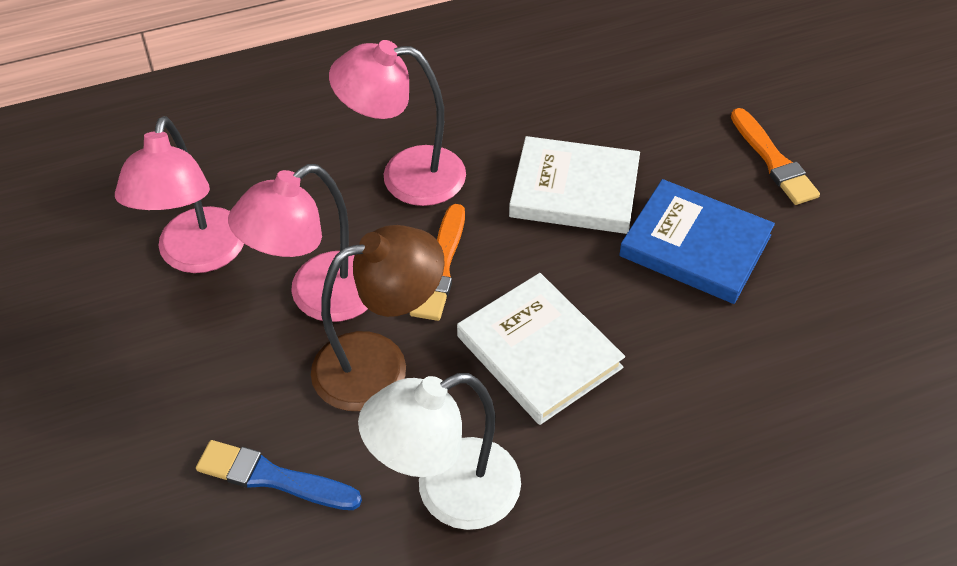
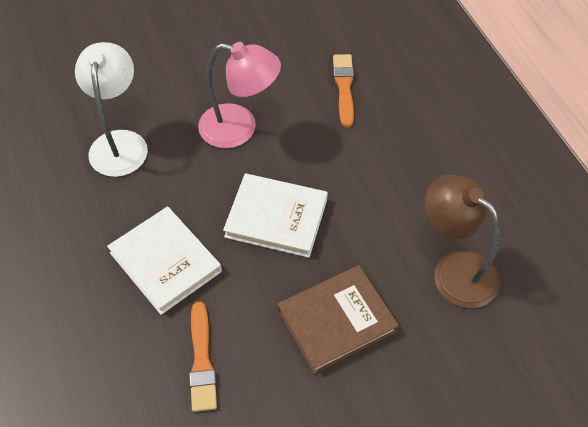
blue book: [619,179,775,304] = 1 -> none = 0
blue brush: [196,440,362,510] = 1 -> none = 0
brown book: none = 0 -> [277,265,399,374] = 1
pink lamp: [115,116,244,273] [228,164,368,322] [329,40,466,206] = 3 -> [198,42,281,148] = 1

